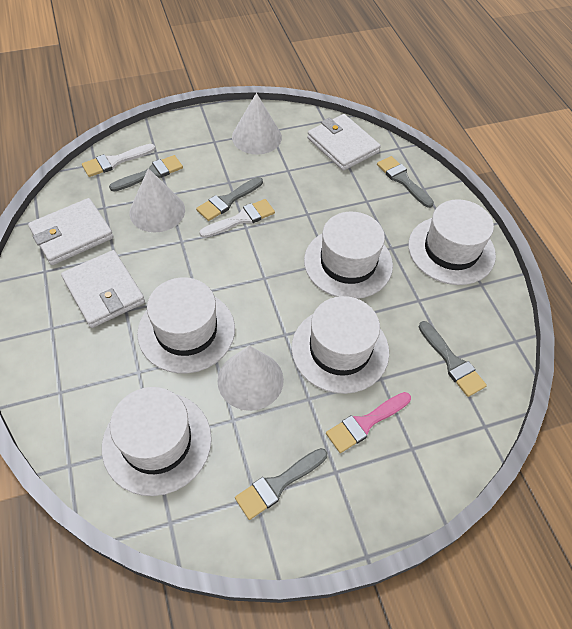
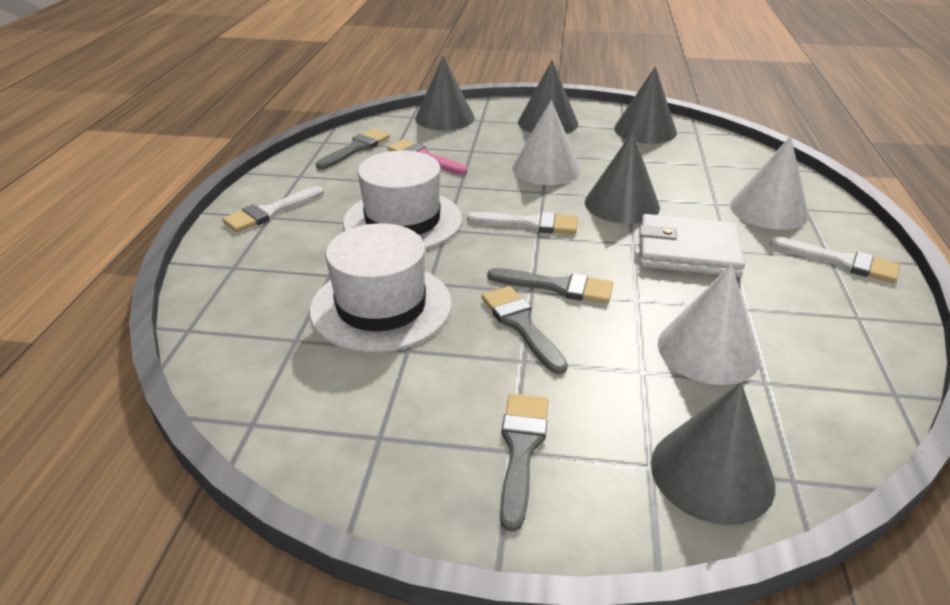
grey brush: [109,155,183,192] [196,177,263,221] [235,448,327,520] [377,156,434,208] [419,321,487,397] = 5 -> [316,129,390,170] [481,286,568,374] [487,268,613,303] [500,393,549,532] = 4
grey cone: none = 0 -> [415,56,475,130] [518,60,578,134] [585,131,660,224] [614,66,677,144] [651,382,775,525] = 5
white brush: [82,144,155,177] [199,199,275,238] = 2 -> [222,186,324,232] [467,211,578,234] [770,237,900,283] = 3
white hat: [102,387,212,496] [137,277,235,374] [292,296,389,394] [304,212,393,299] [408,200,496,285] = 5 -> [310,223,452,353] [343,151,462,249] = 2
white wallet: [28,198,114,265] [61,250,145,328] [307,114,381,171] = 3 -> [640,214,745,277] = 1

